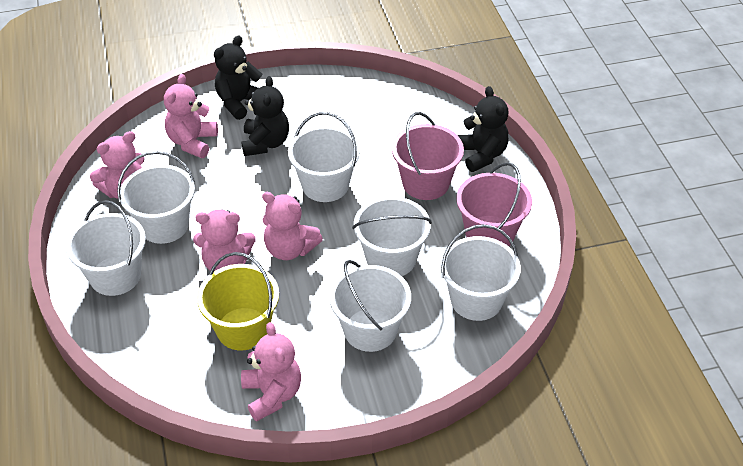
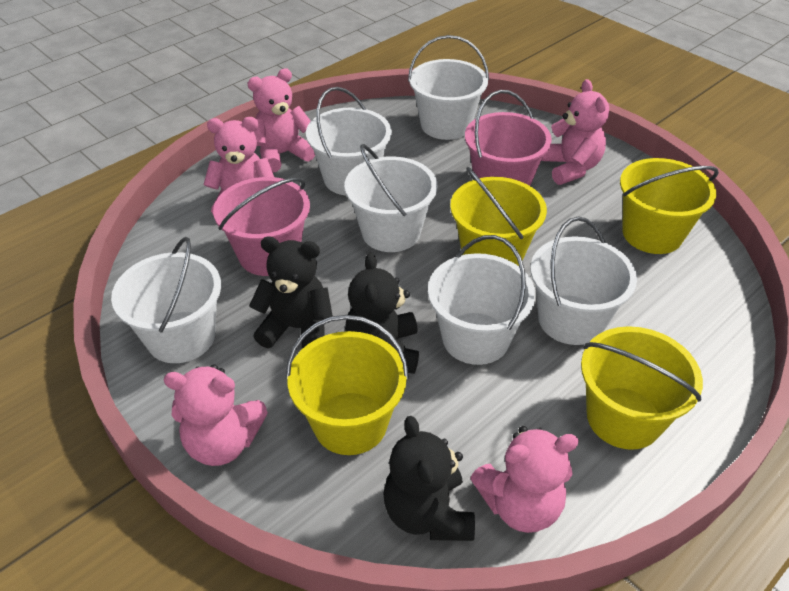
yellow bucket: [197,252,279,350] = 1 -> [286,315,409,455] [450,167,547,266] [581,326,703,450] [620,158,719,254] = 4

